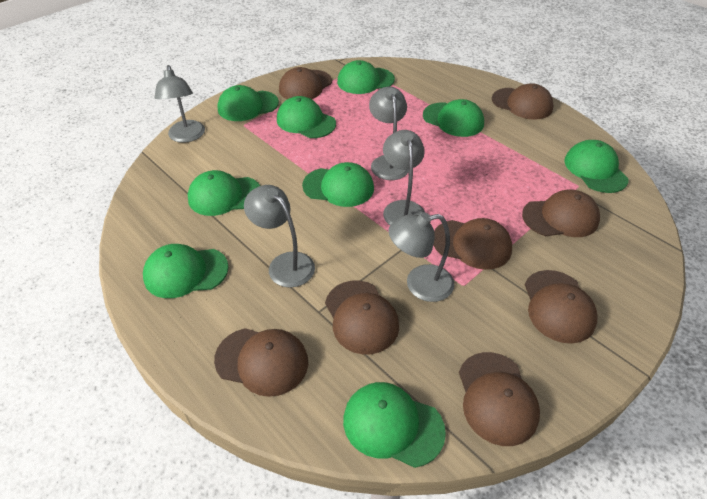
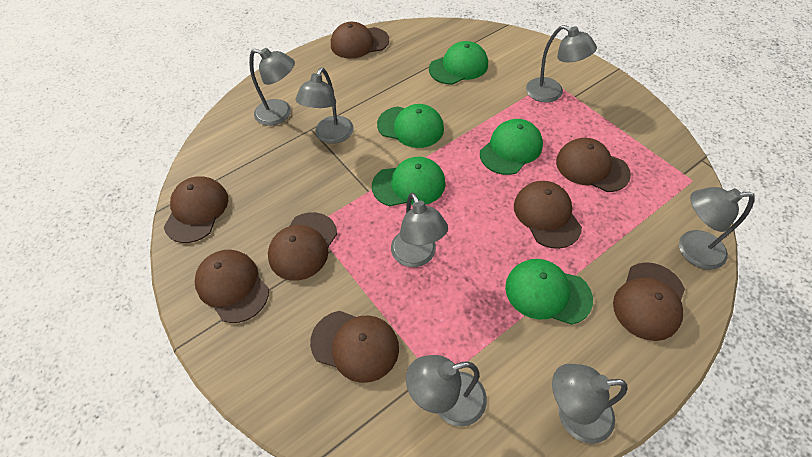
green cap: [143,244,229,298] [187,170,260,216] [217,85,279,121] [277,96,336,138] [302,162,374,207] [337,60,395,94] [343,382,446,468] [423,99,484,137] [564,140,629,193] = 9 -> [372,157,446,206] [377,104,444,148] [429,41,488,85] [480,119,543,175] [505,259,593,325] = 5
grey lamp: [154,65,205,143] [244,185,315,288] [369,87,409,180] [383,130,425,225] [388,212,454,302] = 5 -> [249,48,295,126] [295,68,353,144] [391,193,448,267] [406,355,487,427] [526,25,597,103] [552,364,627,444] [679,187,755,270] = 7

